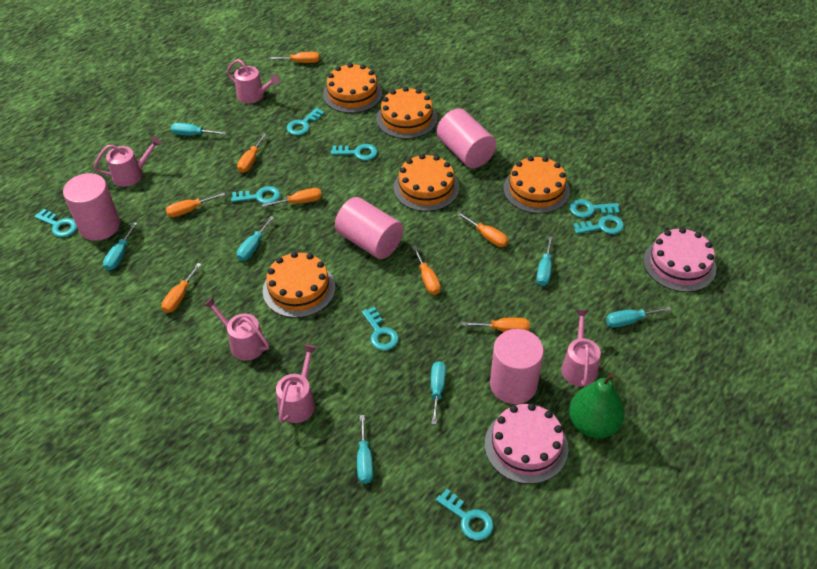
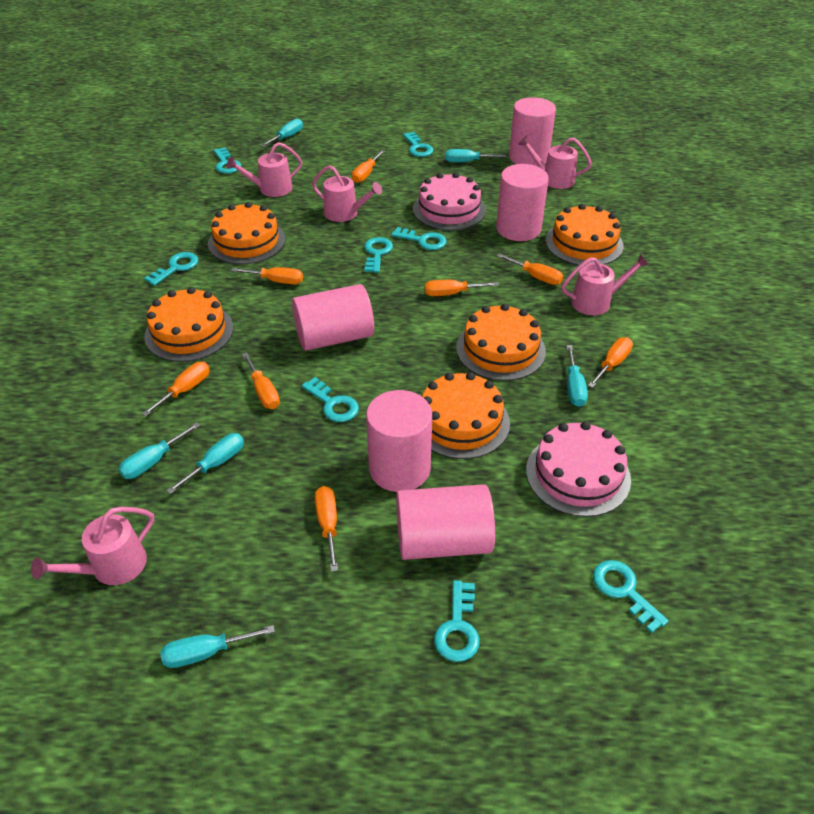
green pear: [569,373,625,438] = 1 -> none = 0
pink cylinder: [63,173,120,241] [335,197,403,259] [437,109,496,168] [490,329,544,404] = 4 -> [292,284,374,351] [366,390,432,492] [396,484,495,560] [496,164,549,241] [509,97,556,166] = 5
turquoise screwdriver: [103,222,137,270] [171,123,226,136] [237,216,274,261] [357,415,373,484] [431,361,446,425] [536,236,553,286] [606,306,671,328] = 7 -> [118,422,200,479] [161,625,275,668] [166,433,244,494] [261,119,303,147] [445,149,506,162] [566,345,588,407] = 6

